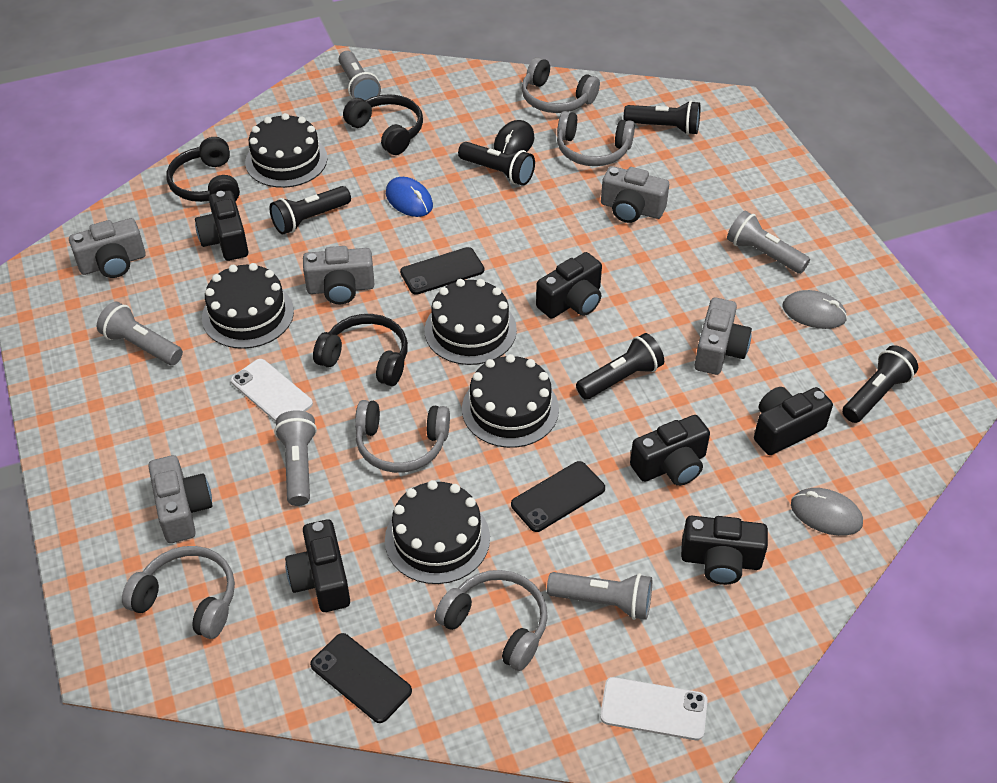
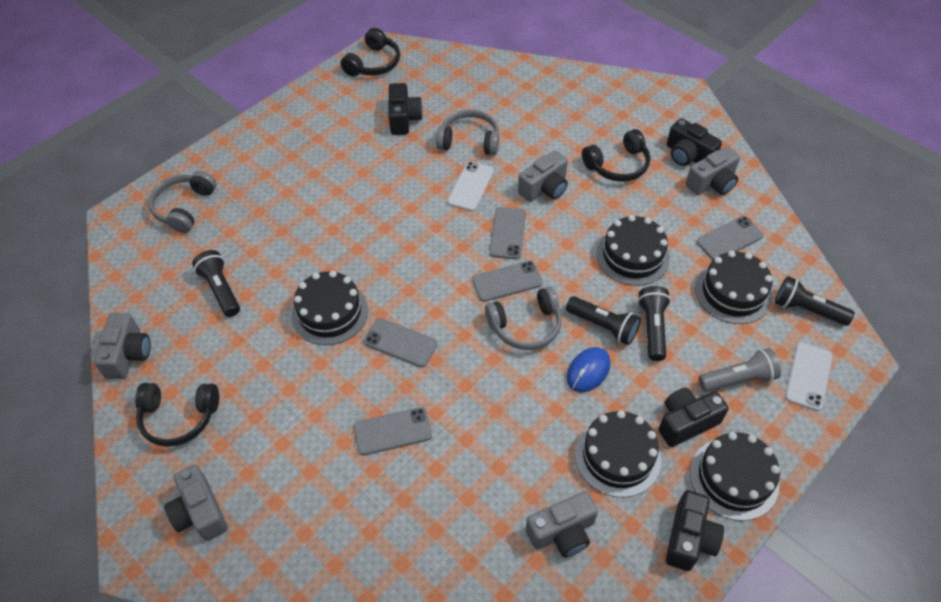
black camera: [195,191,248,261] [285,519,350,612] [536,252,602,319] [630,415,710,486] [681,516,768,585] [754,387,833,455] = 6 -> [389,83,423,135] [658,387,729,447] [666,490,724,571] [667,118,722,166] = 4
black flashlight: [270,186,351,234] [458,142,535,186] [576,333,664,400] [624,101,700,135] [842,345,918,423] = 5 -> [192,250,240,317] [566,296,641,345] [638,286,671,361] [775,276,855,326] = 4
black mouse: [494,120,534,154] = 1 -> none = 0
black phone: [310,633,412,723] [400,247,484,295] [511,461,605,532] = 3 -> none = 0
grey flashlight: [97,302,183,365] [274,410,317,506] [339,51,381,100] [547,572,652,620] [727,211,810,274] = 5 -> [699,348,781,392] = 1
grey headphones: [122,546,235,639] [355,400,450,473] [435,570,548,671] [521,57,600,113] [557,111,635,166] = 5 -> [148,171,216,233] [436,110,499,155] [485,286,562,350] = 3
grey mouse: [783,290,847,329] [791,488,863,536] = 2 -> none = 0
grey phone: none = 0 -> [354,407,432,455] [364,318,438,368] [472,261,543,302] [489,207,526,259] [696,216,763,260] = 5

